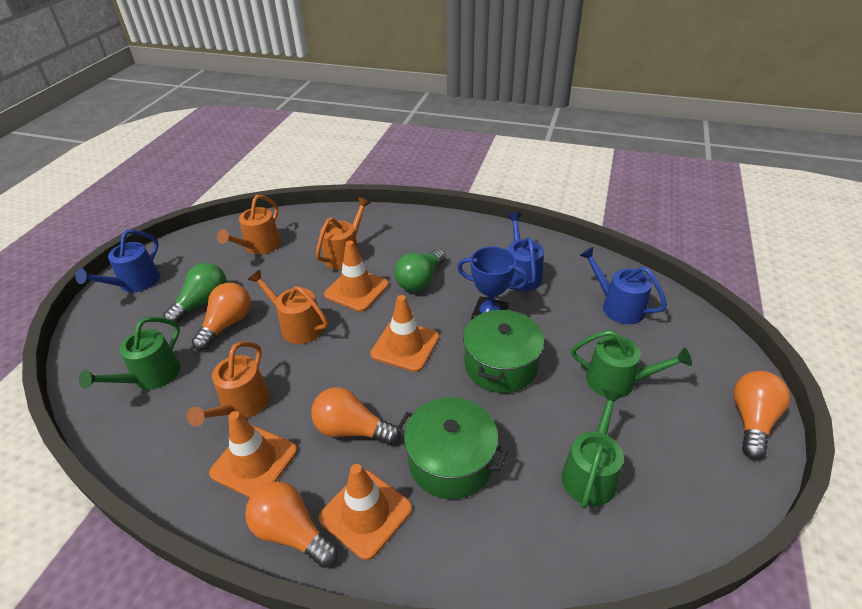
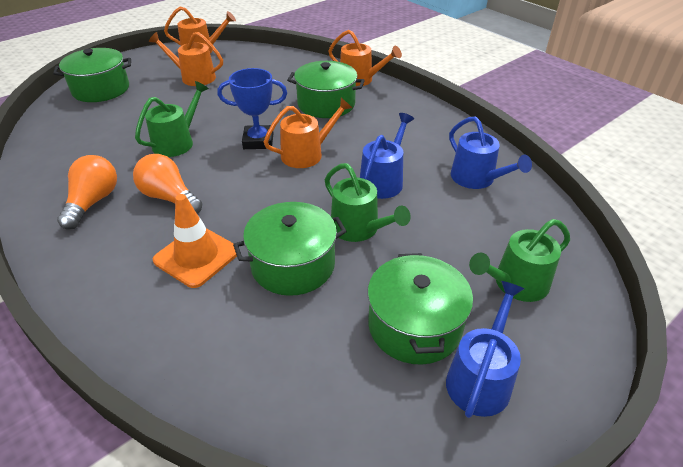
green light bulb: [163,263,227,324] [394,249,446,292] = 2 -> none = 0
green pot: [396,397,508,499] [463,309,544,393] = 2 -> [53,48,131,102] [233,202,347,296] [287,61,365,118] [368,253,473,365] = 4
orange light bulb: [192,283,251,350] [245,481,338,568] [311,387,400,445] [733,371,790,459] = 4 -> [57,155,117,230] [133,154,202,214] = 2
orange traffic cone: [209,411,297,498] [318,464,412,560] [324,241,389,312] [370,295,439,372] = 4 -> [153,194,237,288] = 1

